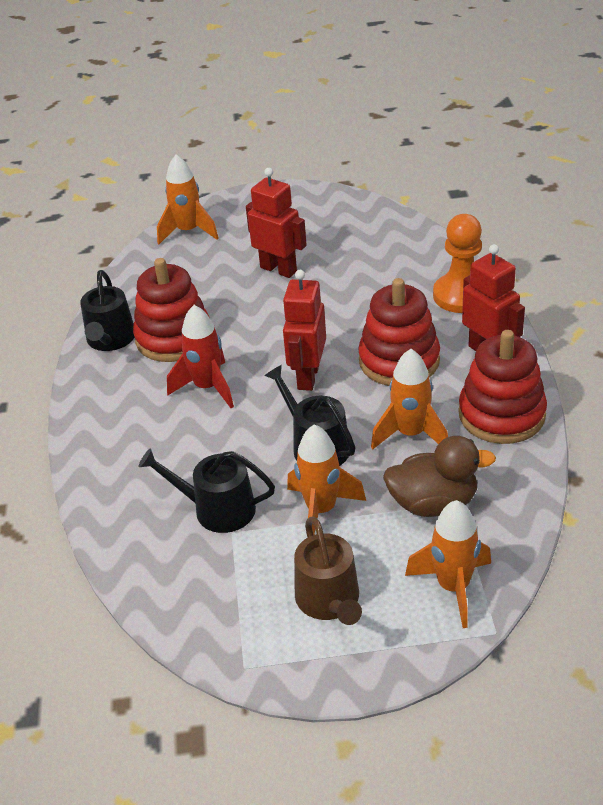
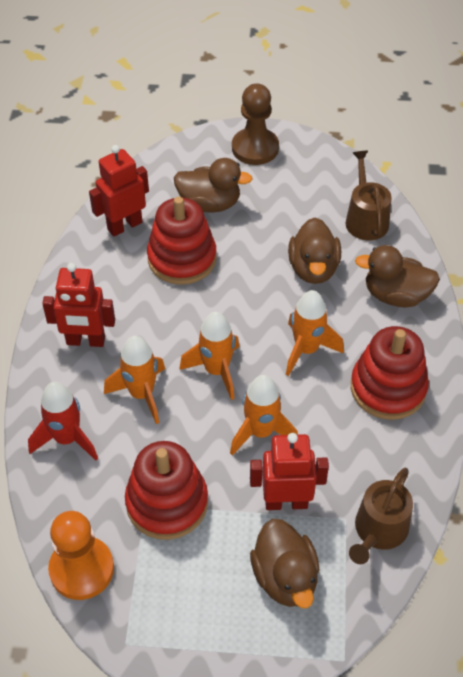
black watering can: [80,270,134,351] [138,449,275,533] [264,365,356,466] = 3 -> none = 0
brown duck: [383,436,496,517] = 1 -> [174,158,253,213] [250,519,319,608] [288,218,341,284] [355,245,440,307] = 4
brown pawn: none = 0 -> [232,83,279,165] = 1
brown watering can: [294,517,362,625] = 1 -> [346,151,392,240] [349,468,413,564] = 2

